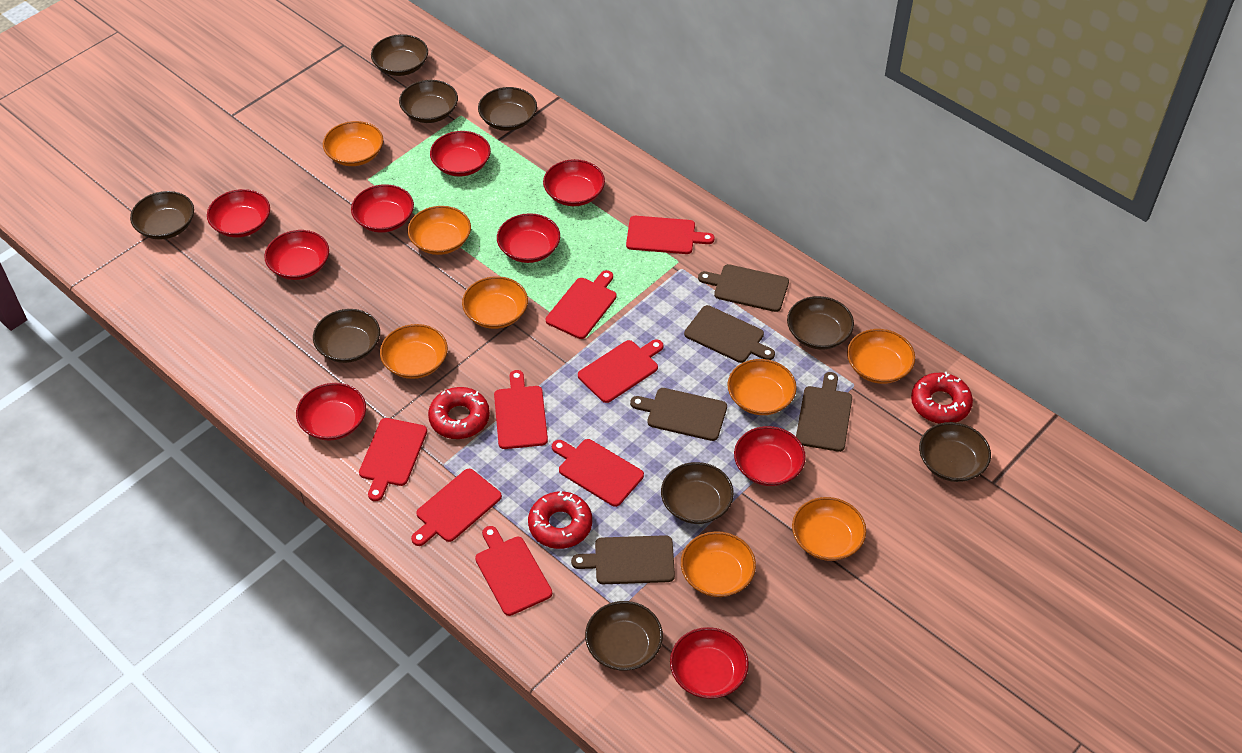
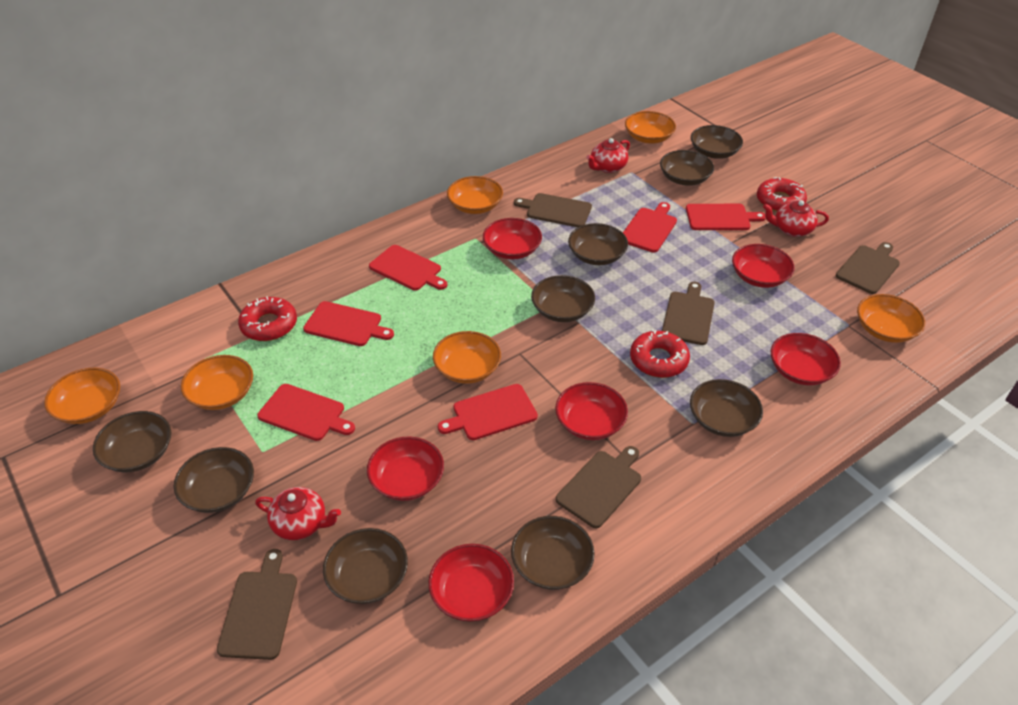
orange bowl: [323,121,383,166] [380,324,448,379] [408,206,471,255] [462,276,528,329] [681,531,756,597] [727,359,797,415] [792,497,866,561] [847,329,915,384] = 8 -> [44,368,120,424] [181,355,253,410] [433,331,501,384] [447,176,503,214] [625,111,676,144] [857,294,925,343] = 6
red bowl: [207,189,270,238] [264,230,329,280] [296,383,366,441] [351,184,414,233] [430,131,491,177] [497,213,560,263] [543,159,605,206] [670,627,749,699] [734,426,806,486] = 9 -> [367,436,444,501] [428,544,514,622] [483,218,542,259] [555,382,628,440] [732,244,795,288] [771,333,841,385] = 6
red cutting board: [359,418,427,501] [411,469,502,546] [475,526,552,616] [494,370,548,449] [546,270,617,339] [552,439,644,507] [578,339,663,403] [626,216,714,254] = 8 -> [257,384,355,441] [303,301,394,346] [369,245,447,291] [438,384,538,440] [623,202,677,253] [686,204,766,230] = 6
red teapot: none = 0 -> [255,487,341,540] [586,138,630,173] [763,200,829,237] = 3

